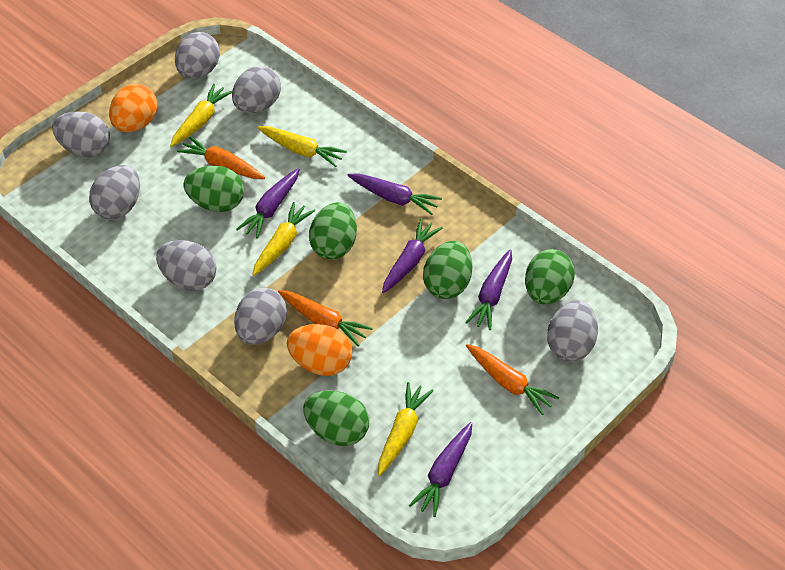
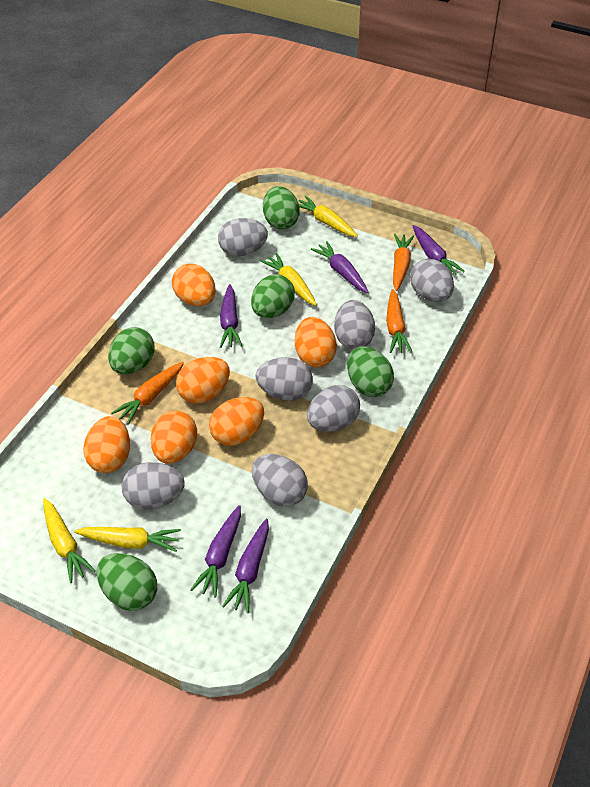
orange egg: [109,84,157,132] [287,324,352,376] = 2 -> [83,416,130,473] [151,410,197,464] [172,264,216,306] [176,357,230,403] [209,397,264,446] [295,317,337,367] = 6

